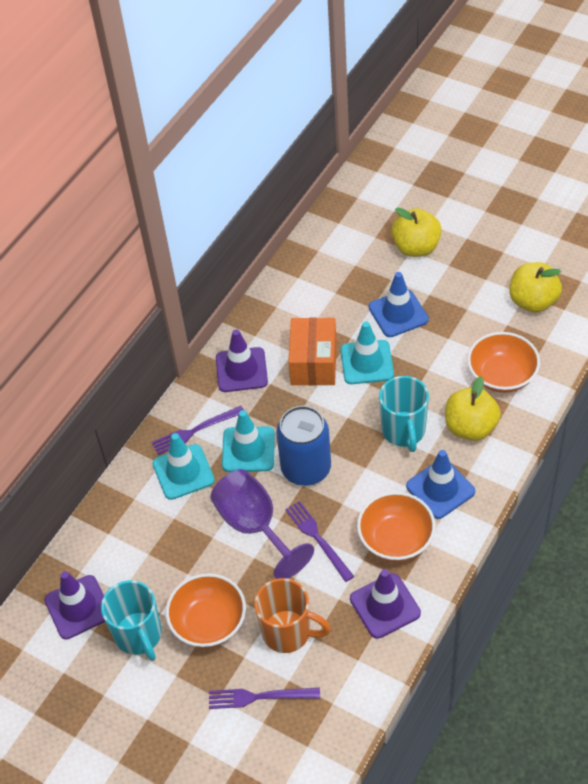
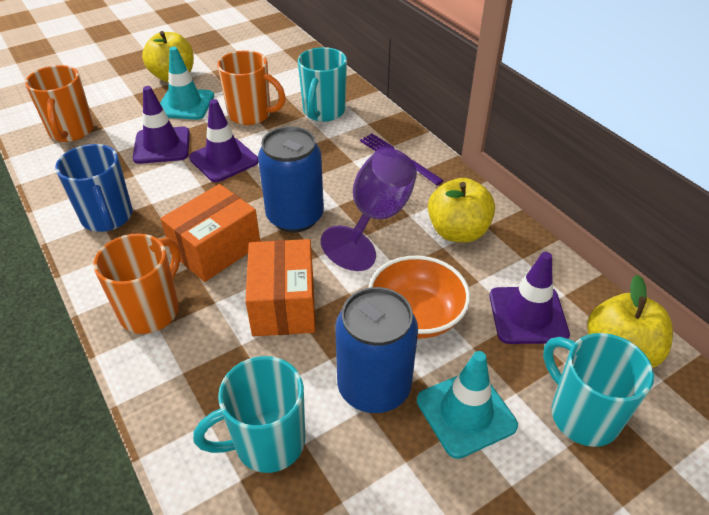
blue can: [276,406,331,486] = 1 -> [258,126,324,233] [335,287,418,413] = 2
blue mug: none = 0 -> [55,144,133,232] = 1
blue traffic cone: [368,272,429,337] [406,450,475,519] = 2 -> none = 0
orange bowl: [166,573,246,648] [357,492,436,561] [467,332,540,393] = 3 -> [368,256,470,339] = 1
orange box: [288,317,337,385] = 1 -> [160,184,260,282] [245,239,315,336] = 2
orange mug: [254,578,331,653] = 1 -> [25,65,94,142] [93,233,181,334] [217,50,286,125] = 3
purple fork: [152,406,244,455] [209,688,320,709] [285,501,354,582] = 3 -> [360,133,444,185] = 1
turquoise mug: [101,580,162,661] [379,376,429,452] = 2 -> [193,356,305,473] [298,47,347,122] [543,333,654,447] = 3
turquoise traffic cone: [153,433,215,500] [222,410,275,472] [341,321,394,384] = 3 -> [160,47,214,120] [417,351,518,459] = 2

